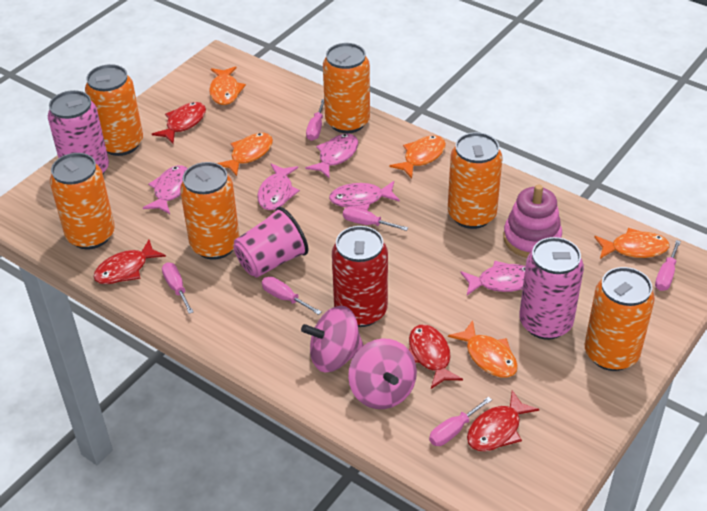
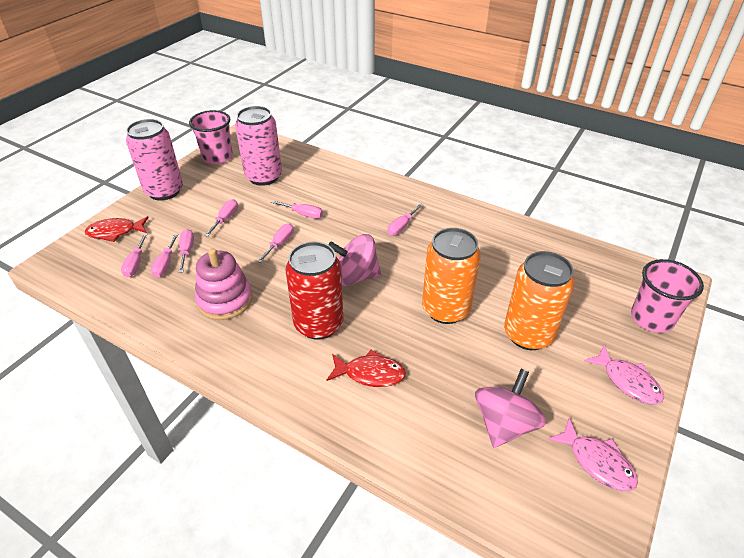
orange can: [50,153,115,249] [85,64,143,156] [180,162,239,260] [323,43,370,133] [448,132,503,229] [585,267,655,371] = 6 -> [422,228,481,324] [504,251,575,350] = 2
orange fish: [209,66,246,105] [217,133,273,176] [389,135,446,178] [448,320,518,378] [594,228,670,259] = 5 -> none = 0
pink cup: [233,207,308,278] = 1 -> [189,110,233,164] [631,259,704,333] = 2
pink fish: [143,165,188,214] [257,163,300,210] [306,133,358,179] [329,181,400,211] [460,261,526,295] = 5 -> [548,418,638,491] [584,345,664,405] = 2
pink screwdriver: [162,262,193,314] [262,277,322,315] [306,99,324,141] [343,206,408,231] [429,397,492,446] [655,240,681,291] = 6 -> [121,234,148,277] [151,234,179,277] [179,229,194,273] [204,199,238,237] [257,223,294,263] [271,200,323,219] [387,203,423,236] = 7
red fish: [93,240,166,284] [152,102,206,144] [409,324,463,389] [467,390,539,452] = 4 -> [85,216,149,242] [327,350,406,387] = 2

